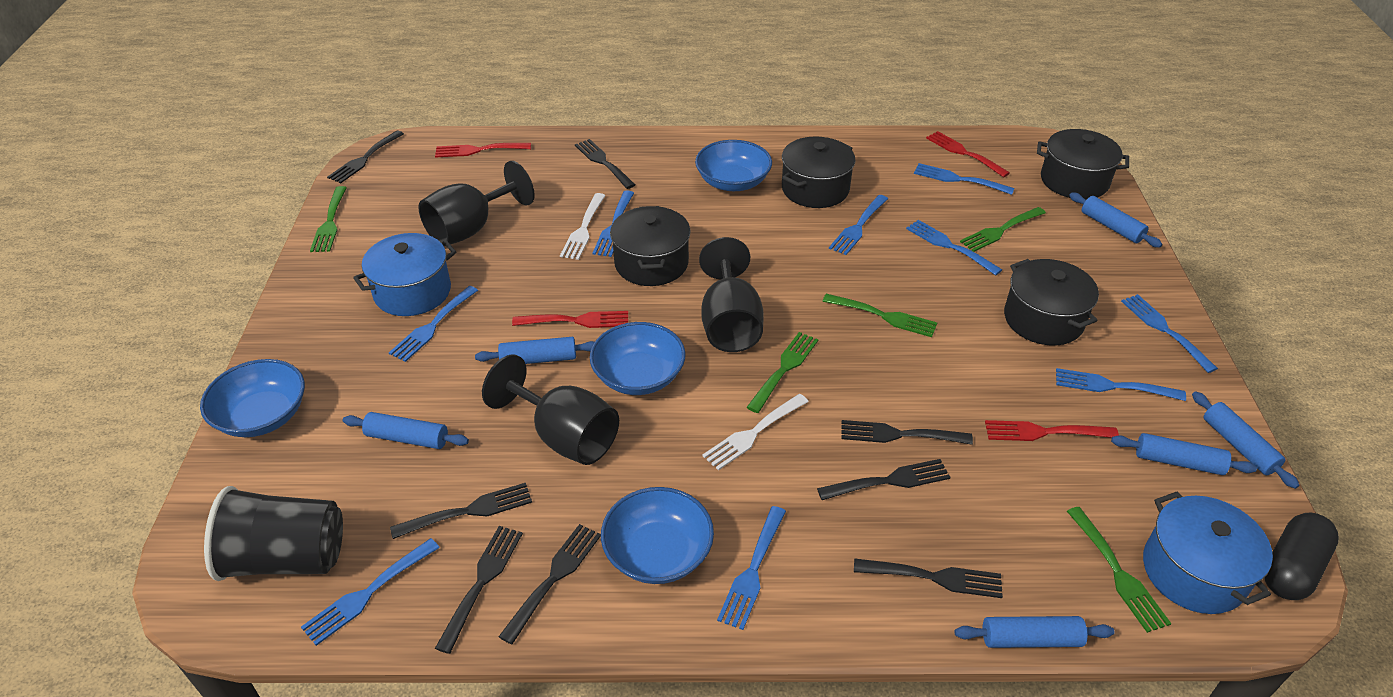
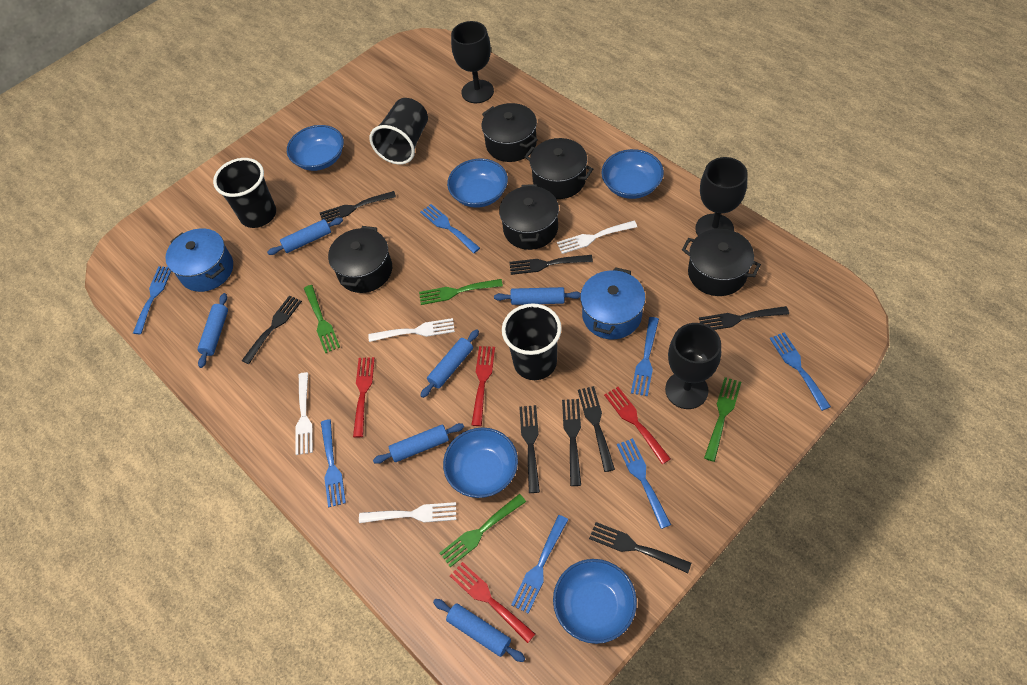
black capsule: [1264,513,1339,600] = 1 -> none = 0
black cup: [204,486,343,581] = 1 -> [213,158,276,228] [370,98,428,165] [502,304,562,380] = 3
black pot: [610,206,691,286] [782,136,856,208] [1004,259,1099,346] [1037,129,1129,200] = 4 -> [328,226,392,293] [482,103,538,162] [499,184,559,250] [525,138,593,199] [682,229,761,296] = 5
blue bowl: [200,359,305,437] [590,322,686,395] [601,487,714,584] [695,140,772,191] = 4 -> [287,125,344,171] [443,428,518,498] [447,158,508,208] [553,559,637,644] [601,149,664,199] = 5
blue fork: [301,538,440,646] [389,286,478,362] [593,190,634,257] [717,506,786,630] [829,195,888,255] [906,220,1002,276] [914,163,1014,195] [1056,368,1186,401] [1121,294,1218,373] = 9 -> [133,266,171,334] [321,419,346,507] [420,204,480,253] [511,515,568,614] [617,438,671,529] [631,317,659,396] [770,332,831,411] = 7
green fork: [310,186,347,252] [747,332,818,413] [822,294,937,337] [960,207,1046,252] [1067,507,1172,633] = 5 -> [304,285,340,354] [419,279,503,305] [440,494,526,567] [704,377,741,462] = 4
white fork: [560,193,606,260] [702,394,809,470] = 2 -> [295,372,313,455] [359,502,456,523] [368,318,455,342] [557,221,637,254] = 4

